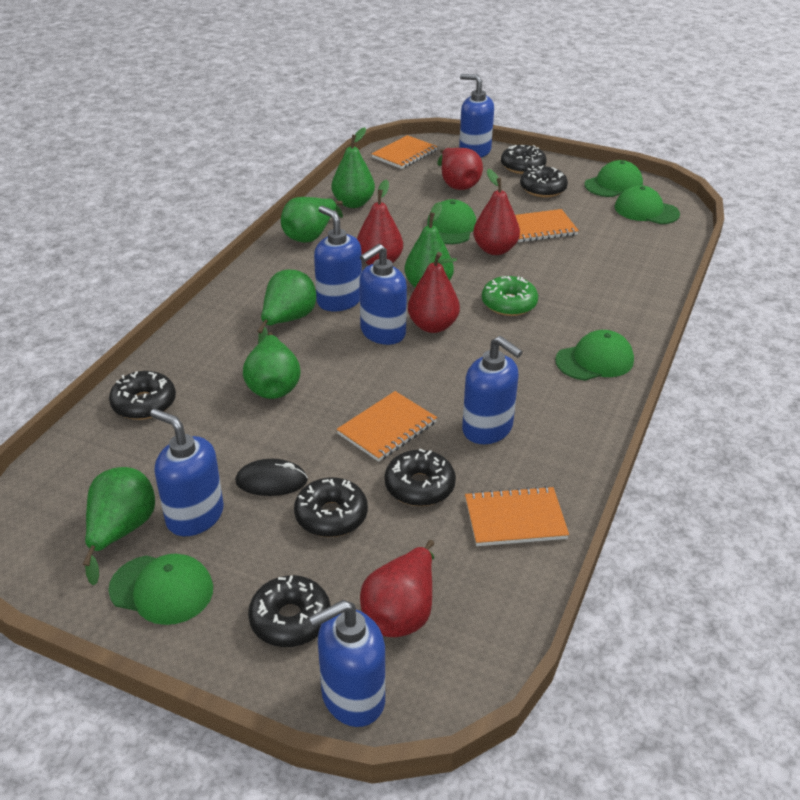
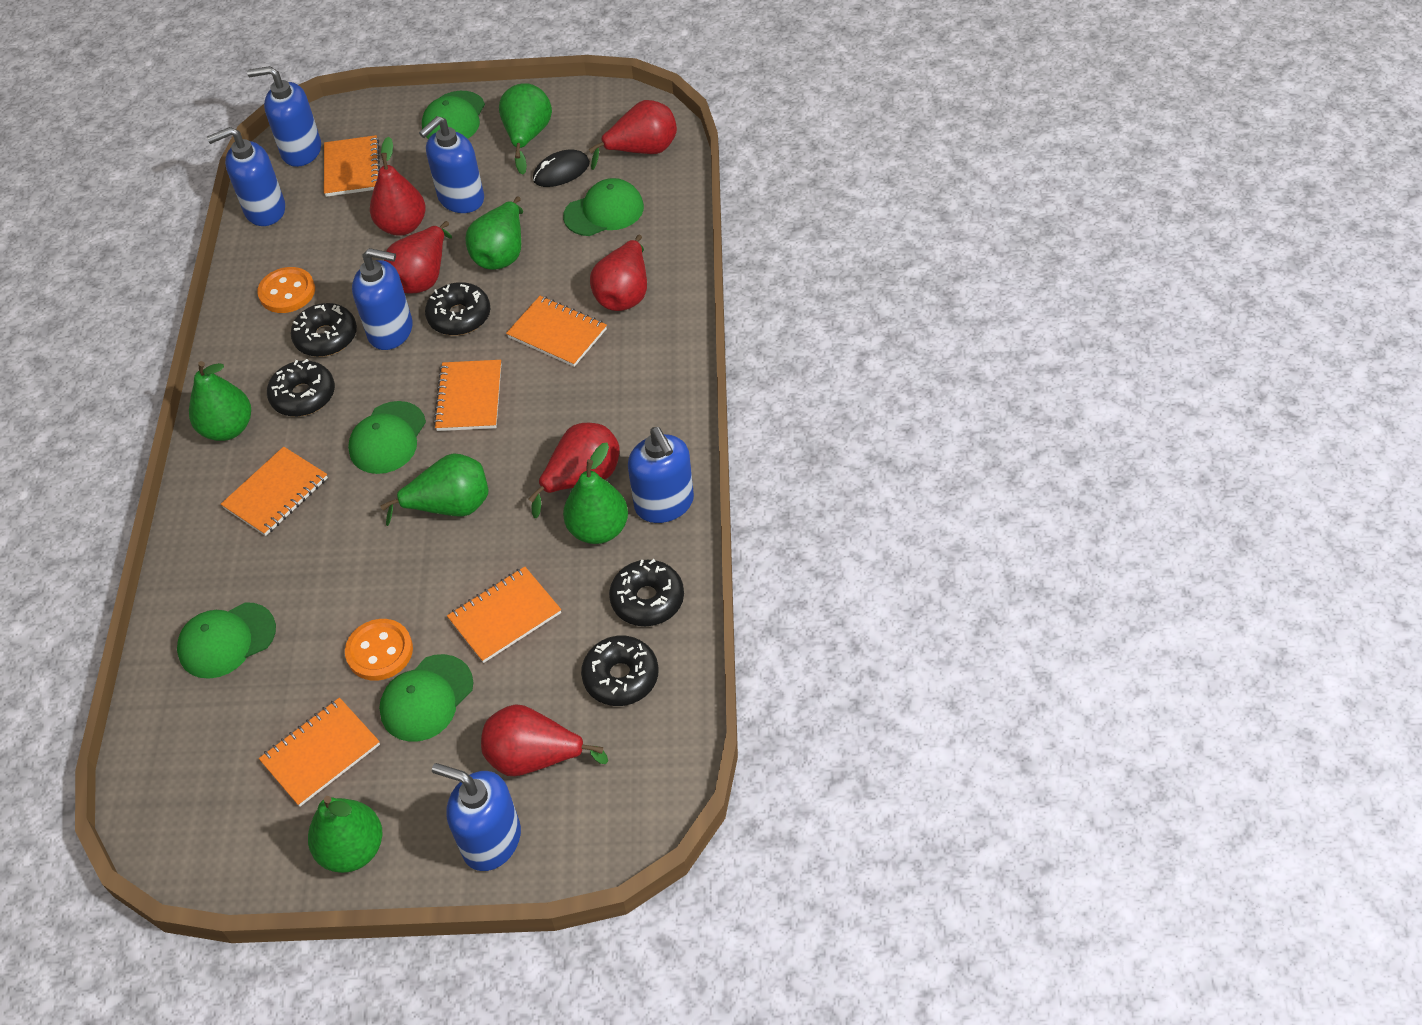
black donut: [109,371,176,420] [248,575,331,647] [294,477,368,537] [385,449,456,506] [501,145,547,174] [520,165,568,197] = 6 -> [267,359,335,417] [291,303,357,357] [425,282,490,335] [581,636,659,706] [609,559,684,626] = 5
green donut: [482,276,538,316] = 1 -> none = 0
orange button: none = 0 -> [257,267,315,313] [345,619,413,681] = 2
orange notebook: [337,391,437,462] [372,135,438,169] [465,486,569,546] [515,209,579,242] = 4 -> [221,446,328,536] [259,698,380,807] [324,135,380,197] [434,360,501,431] [447,567,561,663] [506,296,607,367] = 6
red pear: [357,179,403,265] [360,540,434,637] [408,252,460,333] [437,148,483,190] [473,169,520,255] = 5 -> [370,136,426,236] [384,221,452,294] [481,704,608,776] [528,423,619,518] [588,100,677,170] [590,235,647,311] = 6

